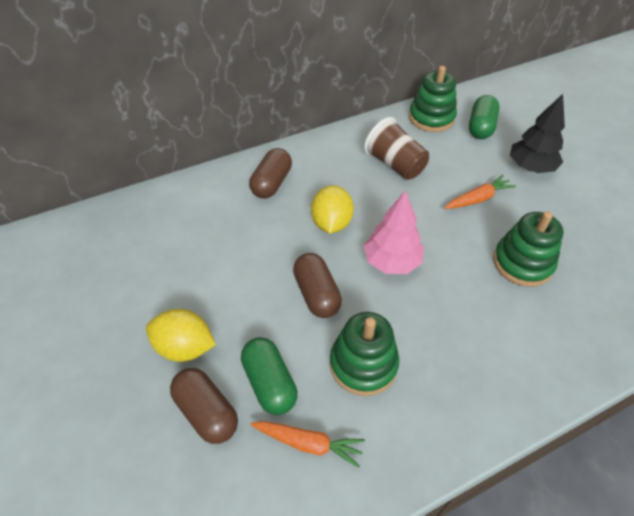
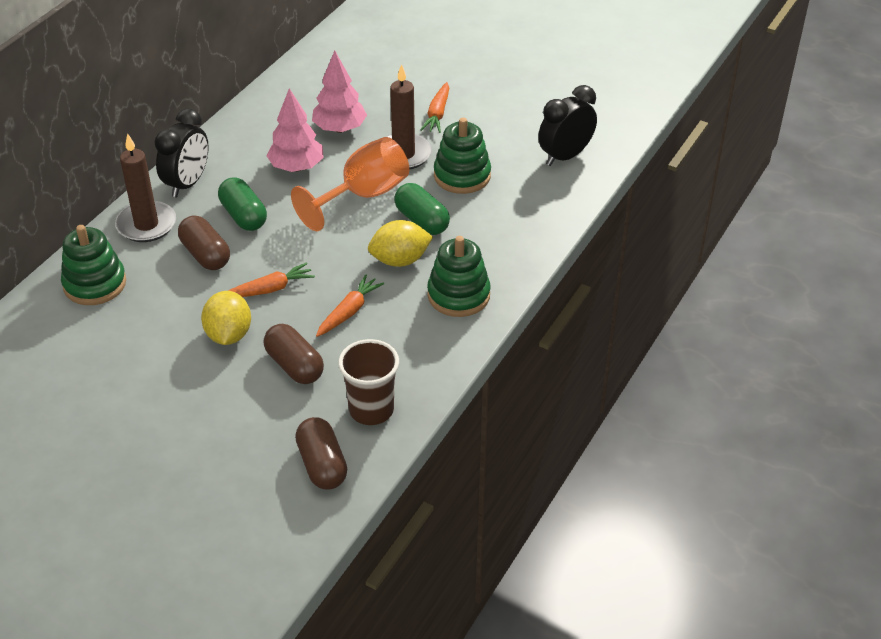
black clock: none = 0 -> [154,108,209,198] [538,85,597,166] = 2
black tree: [510,94,565,173] = 1 -> none = 0
brown candle: none = 0 -> [115,133,176,242] [386,64,432,170] = 2
orange carrot: [250,421,365,468] [444,175,516,209] = 2 -> [228,262,315,297] [316,274,384,337] [421,82,449,133] = 3
orange goblet: none = 0 -> [291,137,409,232] = 1
pink tree: [364,190,424,274] = 1 -> [266,88,324,172] [312,51,367,133] = 2

